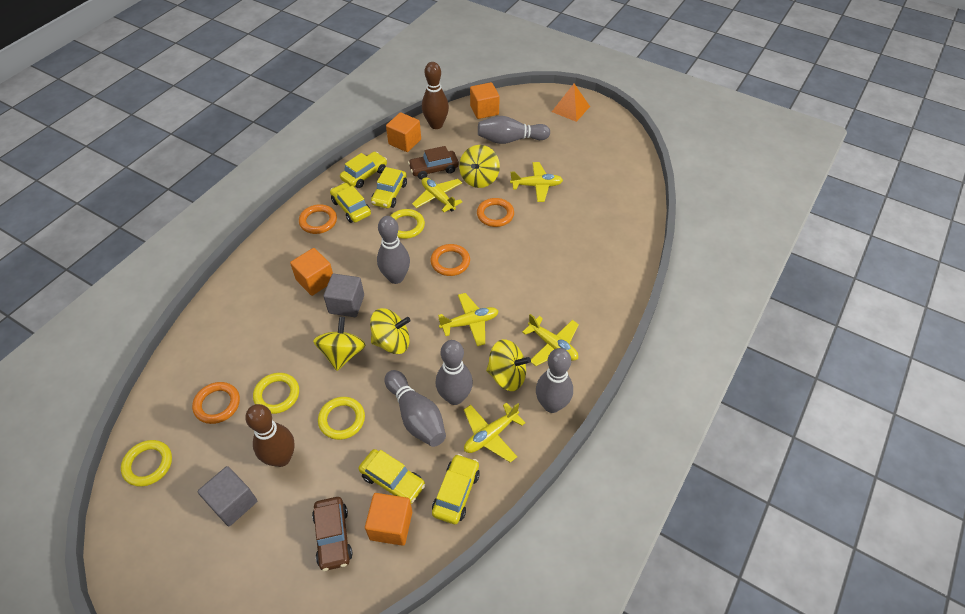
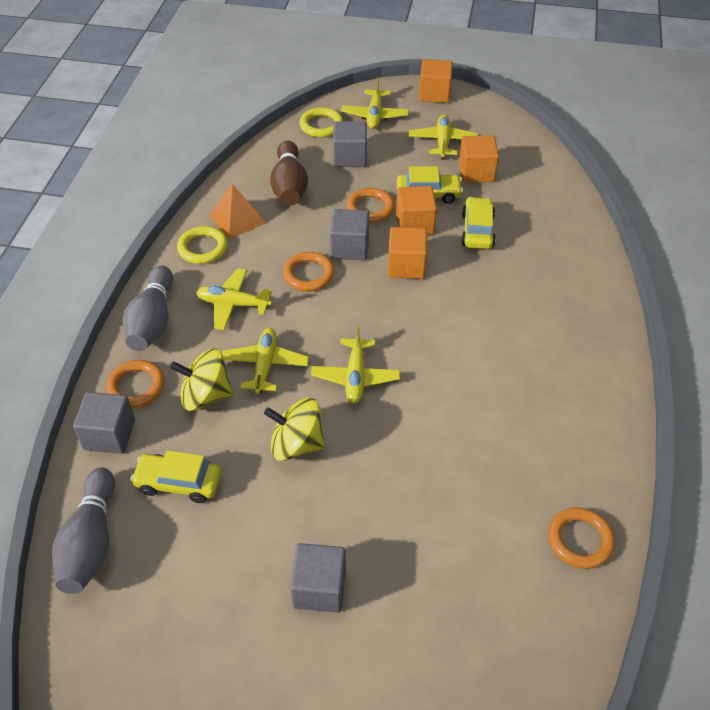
brown bowling pin: [245,404,295,467] [422,62,449,129] = 2 -> [270,141,308,206] = 1
brown car: [312,497,353,571] [408,146,459,179] = 2 -> none = 0
grey bowling pin: [377,216,410,284] [385,370,446,447] [436,340,473,405] [478,116,550,144] [536,348,573,413] = 5 -> [52,468,115,594] [123,265,173,351] = 2
grey cube: [198,466,257,526] [323,274,364,317] = 2 -> [73,392,135,454] [290,543,346,613] [330,209,369,260] [333,121,367,167] = 4
yellow car: [330,183,371,223] [340,152,387,188] [359,449,426,504] [371,167,407,208] [432,454,480,524] = 5 -> [130,450,222,503] [397,166,463,204] [461,197,496,249] = 3
yellow ring: [121,440,172,487] [253,373,299,414] [318,397,365,440] [390,209,425,239] = 4 -> [177,226,228,264] [299,107,343,138] = 2
yellow spinning top: [313,317,366,371] [370,308,411,354] [459,145,500,188] [486,339,531,391] = 4 -> [170,349,233,411] [264,398,325,461] = 2

